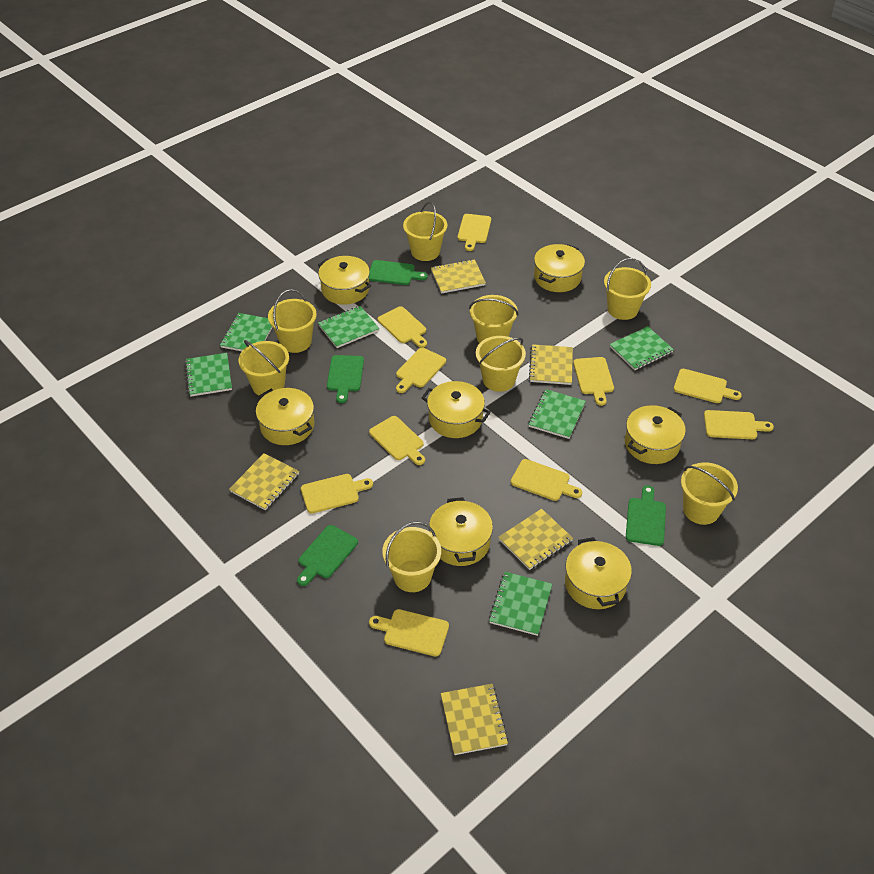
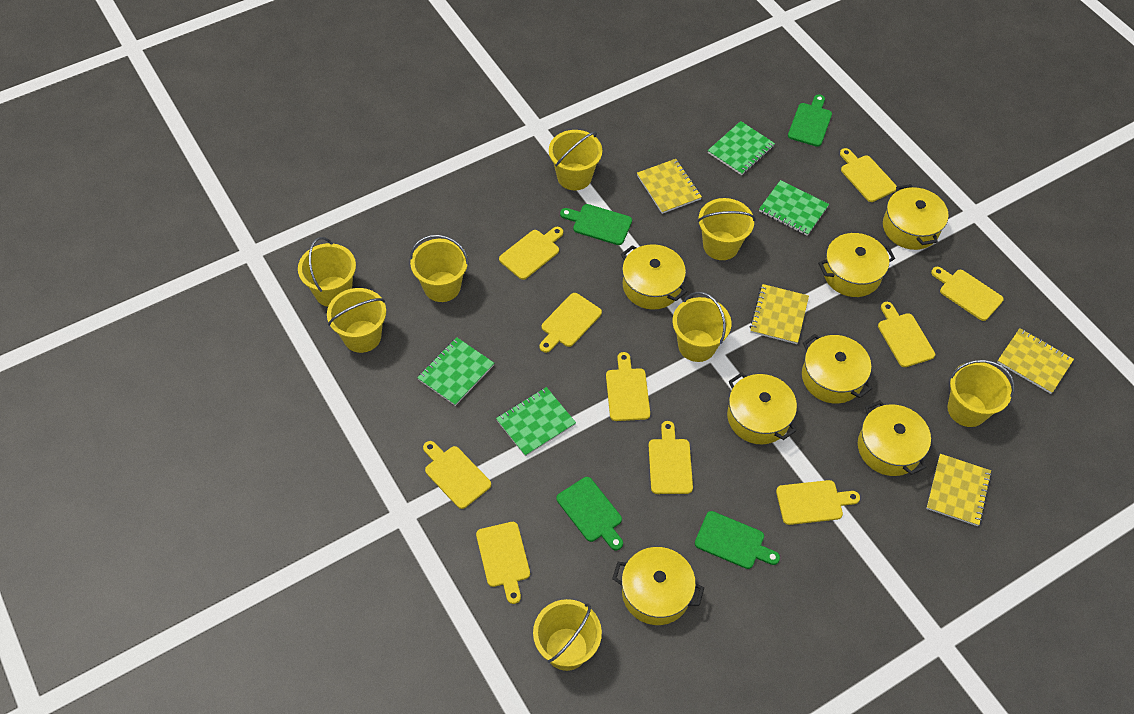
green notebook: [185,353,232,397] [220,313,272,351] [318,306,380,348] [489,572,552,636] [528,389,586,439] [610,326,674,370] = 6 -> [417,337,494,406] [496,387,576,457] [708,121,775,175] [759,180,829,236] = 4
yellow notebook: [229,453,299,510] [431,259,486,294] [441,684,508,755] [498,509,573,570] [529,344,573,385] = 5 -> [637,159,702,214] [750,284,809,344] [926,454,992,526] [997,328,1074,394] = 4

